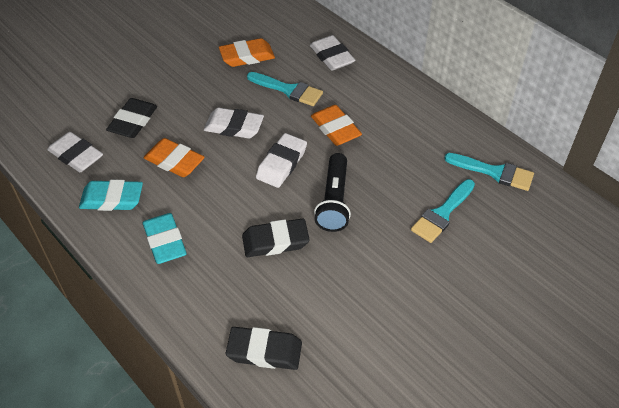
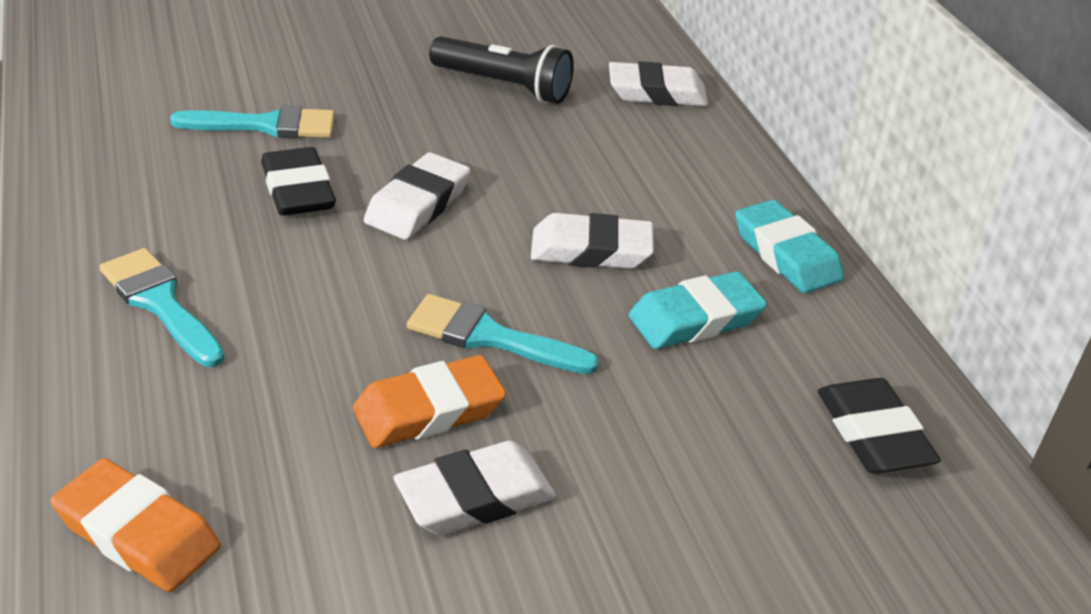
black eraser: [106,98,157,138] [226,327,302,370] [242,218,310,257] = 3 -> [261,147,336,216] [818,378,941,474] = 2
orange eraser: [144,138,204,177] [219,38,275,67] [311,105,362,146] = 3 -> [51,458,221,592] [353,355,506,448] = 2

